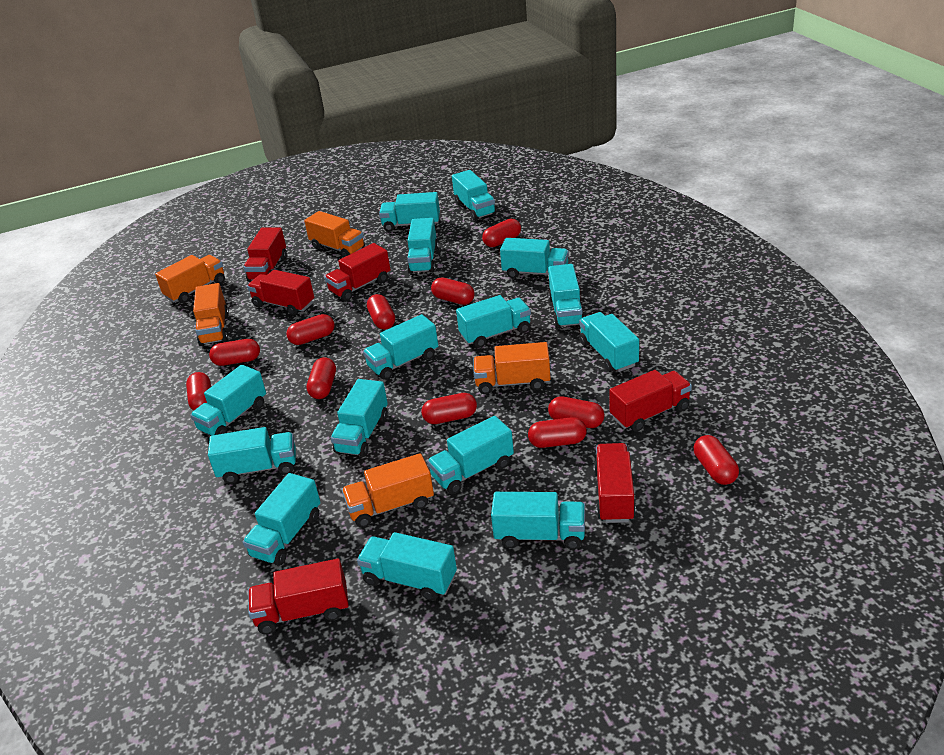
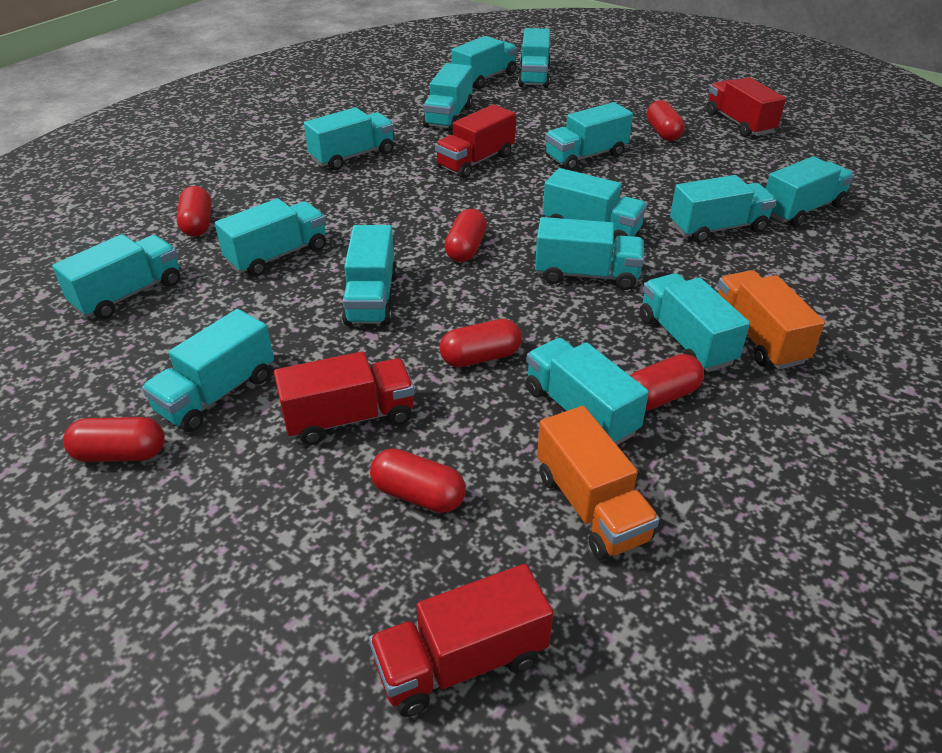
orange truck: [155,255,225,303] [193,283,229,346] [304,211,365,258] [342,453,434,528] [473,342,551,394] = 5 -> [537,406,659,560] [718,270,825,369] = 2
red capsule: [186,372,211,411] [209,339,260,366] [286,314,335,345] [307,357,336,399] [367,294,395,330] [421,393,477,424] [431,277,475,305] [482,219,521,247] [528,417,587,448] [548,396,605,428] [694,435,739,485] = 11 -> [63,417,165,462] [177,186,211,237] [370,449,466,513] [439,319,522,367] [444,209,487,262] [630,354,704,411] [646,100,685,141] = 7
red truck: [244,228,287,282] [247,270,314,315] [248,559,349,635] [325,243,391,301] [594,443,636,523] [609,370,692,432] = 6 -> [274,351,414,445] [369,564,553,717] [435,104,516,178] [706,77,786,137] = 4

